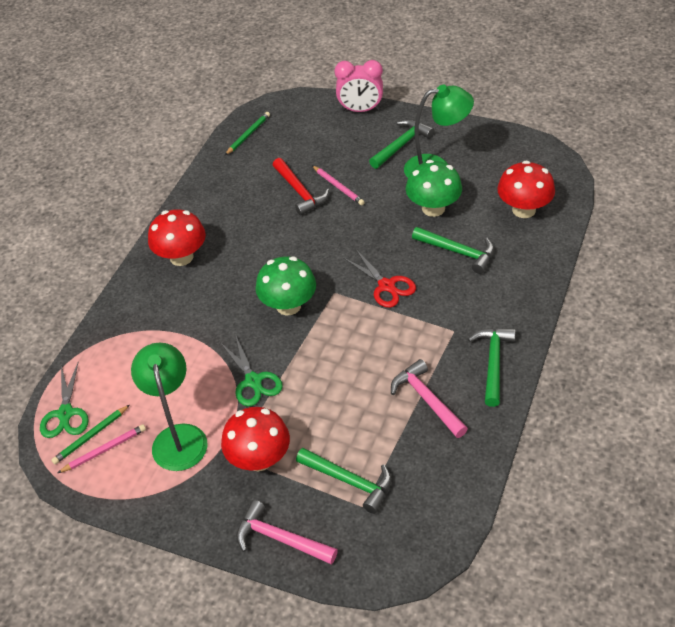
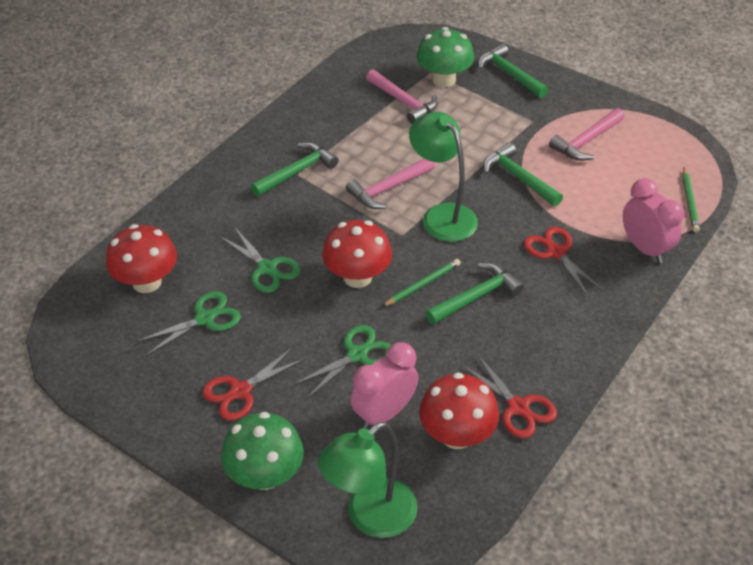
green scissors: [40,363,89,438] [220,336,283,406] = 2 -> [136,291,241,356] [219,228,301,293] [294,325,391,398] = 3
pink clock: [335,60,383,112] = 1 -> [350,342,418,429] [623,178,684,264] = 2
pink hammer: [236,500,338,565] [391,359,468,438] = 2 -> [346,159,435,209] [366,69,438,124] [549,108,624,161] = 3
pink pencil: [58,424,146,473] [312,165,365,205] = 2 -> none = 0
red hammer: [273,158,329,215] = 1 -> none = 0
red scissors: [343,250,416,308] = 1 -> [202,347,306,421] [461,354,557,439] [524,227,604,298] = 3

